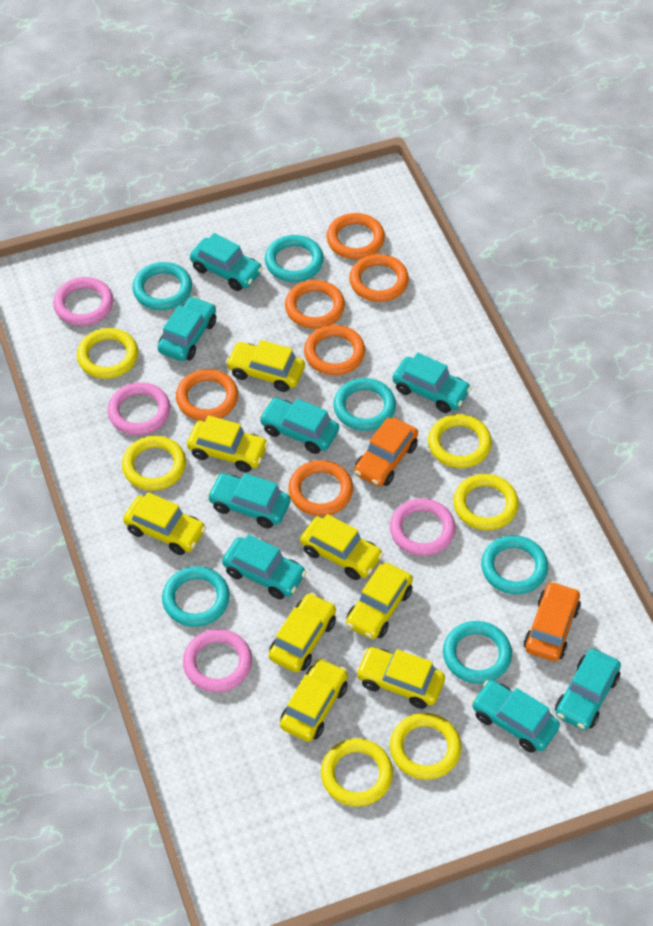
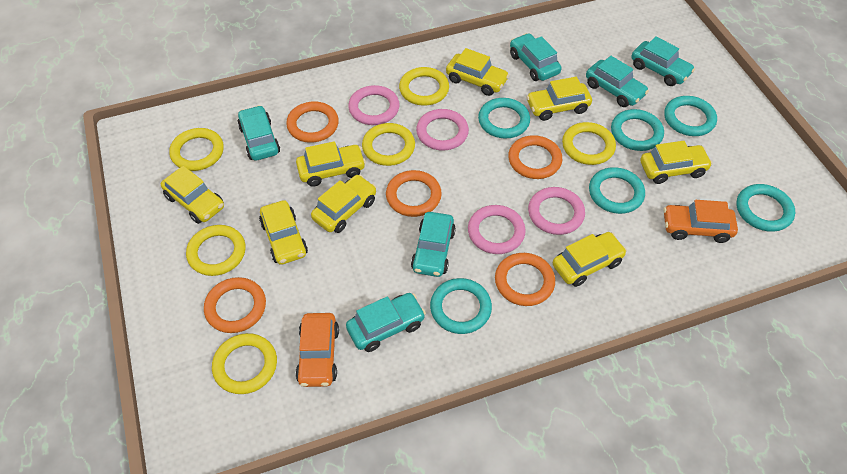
orange ring: [176,369,238,421] [285,280,345,329] [288,460,353,516] [304,325,365,375] [326,213,385,259] [349,254,409,302] = 6 -> [204,277,266,333] [286,101,339,143] [386,170,442,217] [495,253,555,306] [508,135,562,179] = 5
turquoise car: [158,296,216,361] [190,233,263,291] [207,473,290,529] [222,534,306,599] [259,398,339,454] [393,353,471,413] [471,680,560,753] [555,649,621,730] = 8 -> [238,105,280,161] [346,293,426,352] [411,212,456,277] [510,33,561,81] [586,56,649,107] [631,36,695,86] = 6

